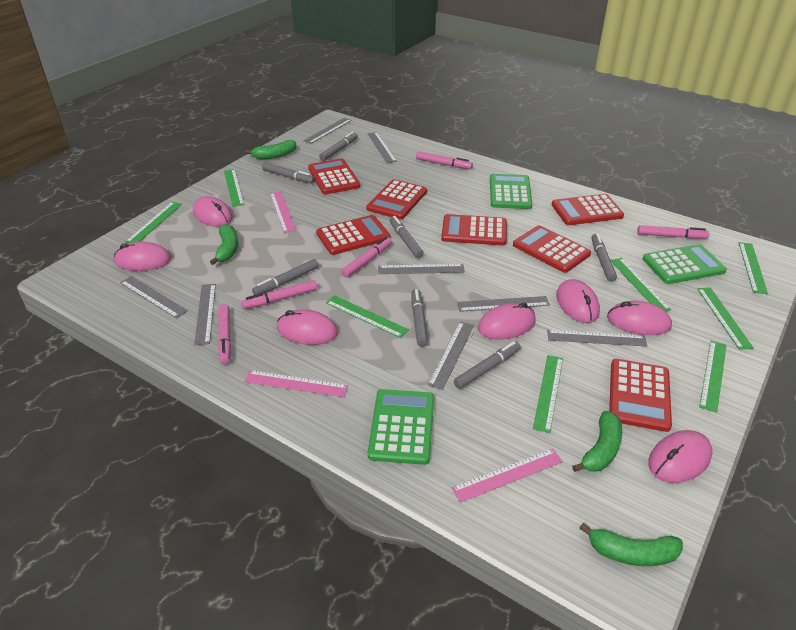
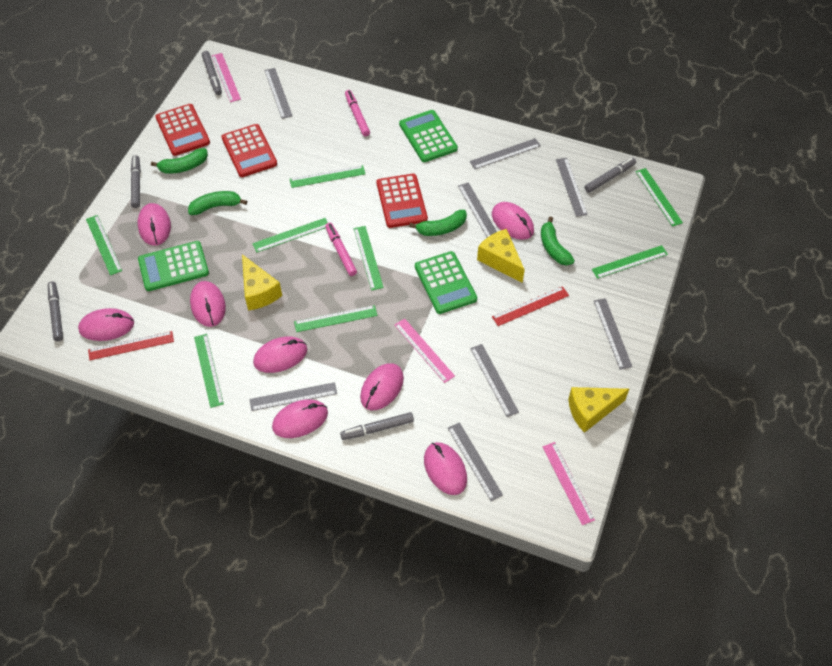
grey marker: [252,259,319,295] [262,162,315,184] [319,132,358,161] [389,216,424,258] [411,289,428,347] [454,341,521,389] [591,233,617,282] = 7 -> [48,281,63,341] [131,155,141,208] [202,51,222,95] [340,412,414,440] [585,158,636,193] = 5
pink marker: [218,304,231,364] [241,280,317,309] [341,237,392,278] [416,151,473,169] [637,225,710,239] = 5 -> [325,223,357,276] [345,90,370,136] = 2
pink mouse: [114,242,171,271] [193,196,233,227] [277,309,338,345] [478,303,536,340] [556,279,600,323] [607,301,672,335] [648,430,713,483] = 7 -> [78,308,134,341] [138,203,171,246] [190,281,226,327] [253,336,307,373] [272,399,328,438] [360,363,404,410] [424,442,467,495] [492,202,534,240] = 8
red calculator: [308,158,360,195] [316,215,390,255] [366,180,427,219] [441,214,507,245] [513,225,591,273] [552,194,624,225] [609,359,672,432] = 7 -> [155,104,210,156] [221,124,277,177] [377,174,428,228] = 3
red ruler: none = 0 -> [88,331,174,360] [492,286,569,326] = 2
yellow cheese: none = 0 -> [242,254,282,311] [477,229,525,283] [568,387,629,433] = 3

